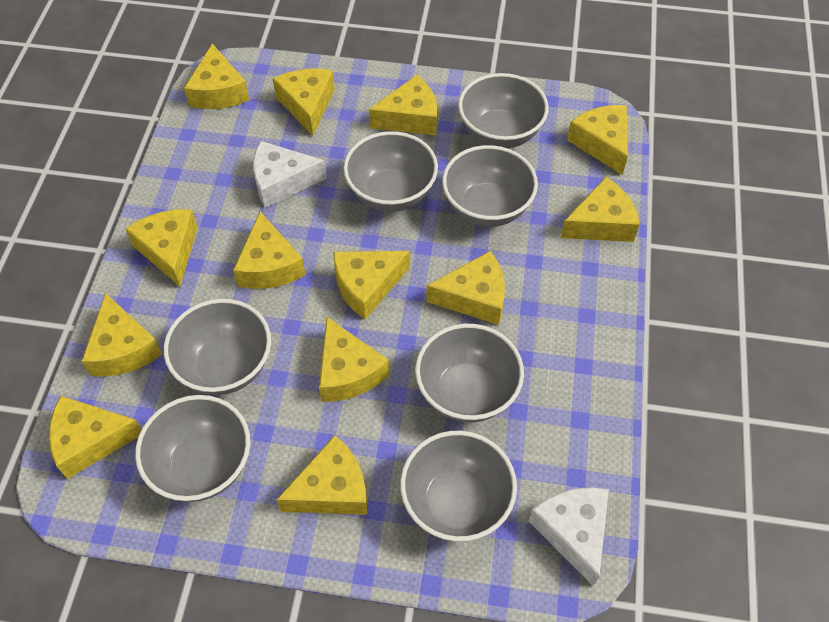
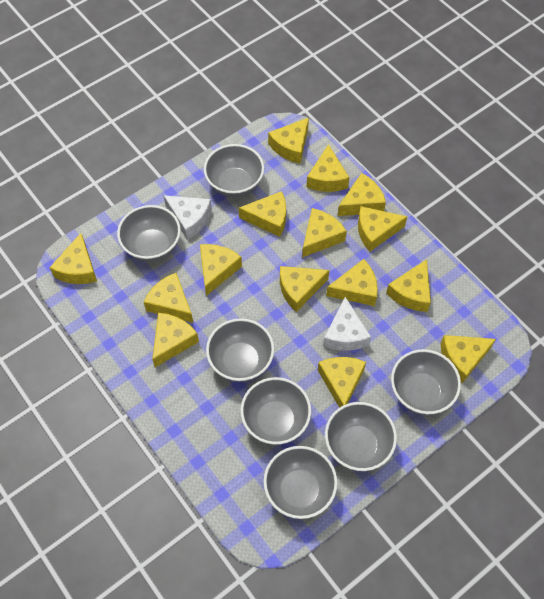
yellow cheese: [49,396,142,479] [82,293,162,377] [125,209,198,286] [184,43,249,109] [233,212,306,289] [273,69,335,136] [277,435,367,515] [319,317,389,402] [333,251,410,319] [369,75,437,136] [426,251,505,325] [561,177,640,242] [567,105,628,175] = 13 -> [49,233,97,284] [144,273,193,323] [152,313,199,367] [200,244,242,296] [239,191,286,237] [268,118,309,164] [280,266,329,312] [302,208,347,258] [307,144,349,192] [318,357,366,408] [326,259,378,306] [338,173,386,216] [358,206,407,252] [386,259,431,312] [440,335,496,383] = 15

